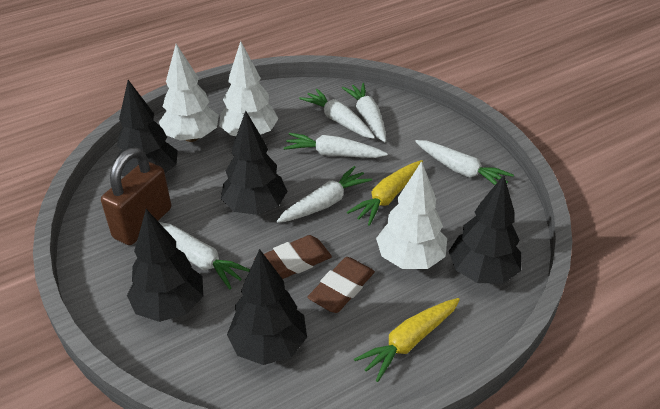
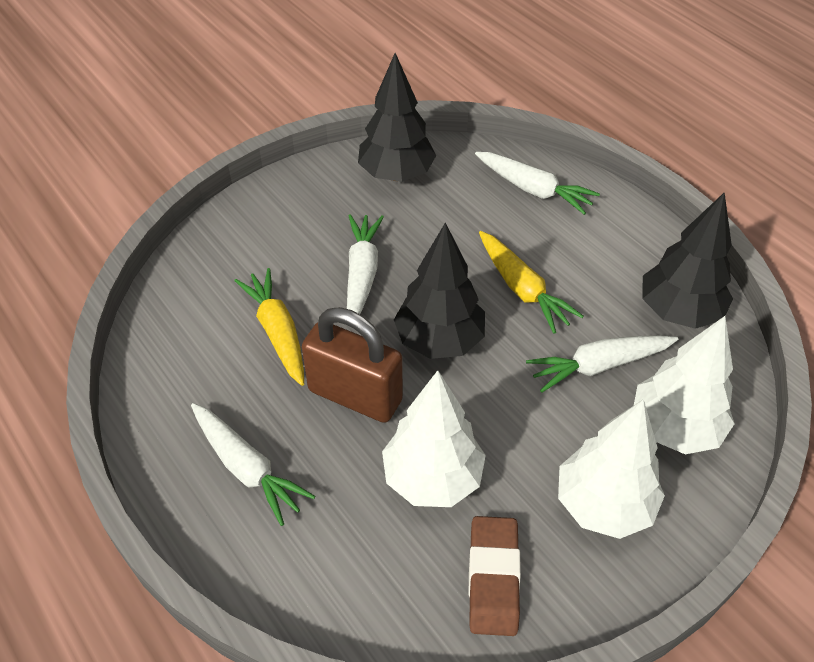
black tree: [114,80,178,177] [127,209,203,322] [221,111,288,215] [227,249,307,365] [449,175,521,284] = 5 -> [358,53,436,182] [394,223,485,359] [642,192,733,329] = 3
brown eraser: [254,235,332,279] [307,257,375,313] = 2 -> [469,516,521,636] = 1
white carrot: [159,222,250,289] [277,166,372,223] [284,133,388,158] [299,89,375,139] [342,83,386,142] [415,140,514,185] = 6 -> [191,403,316,526] [347,214,384,314] [475,152,600,215] [526,335,678,393] = 4

